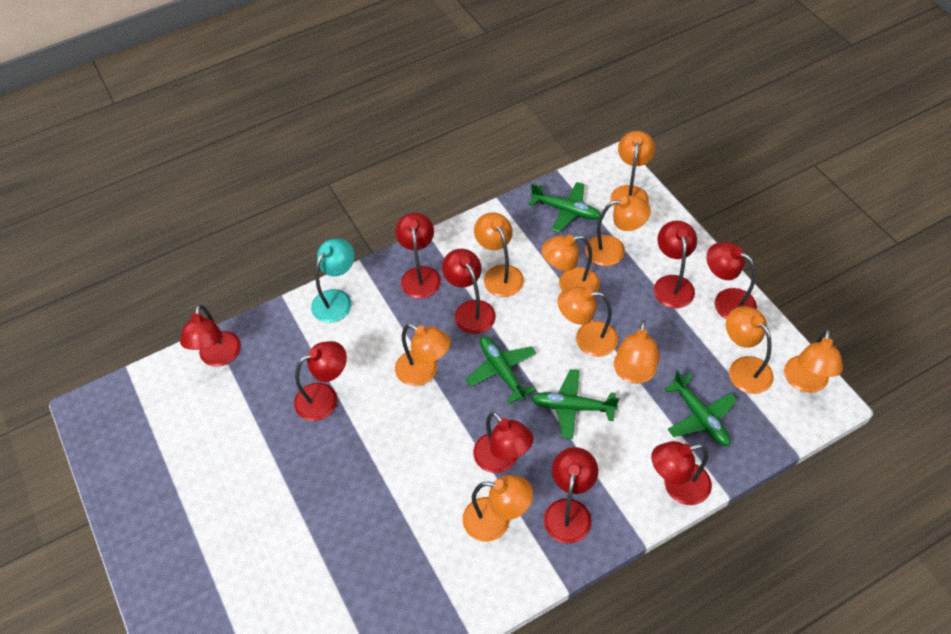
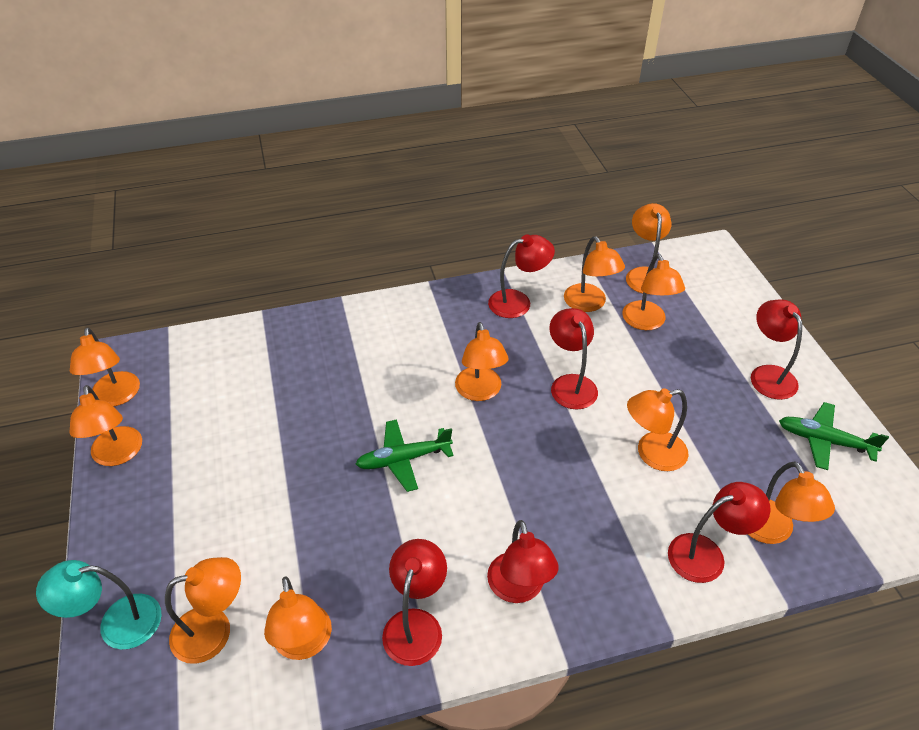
green plane: [466,336,536,404] [528,182,601,232] [531,369,619,439] [664,370,737,446] = 4 -> [356,419,454,492] [779,402,889,470] = 2
red lamp: [180,305,241,367] [294,341,347,421] [395,213,441,298] [442,249,496,334] [473,412,534,473] [544,447,598,544] [651,441,712,505] [654,221,697,308] [707,242,757,319] = 9 -> [382,539,447,666] [487,520,558,603] [488,234,555,318] [549,308,598,409] [668,482,770,583] [751,299,802,400] = 6

